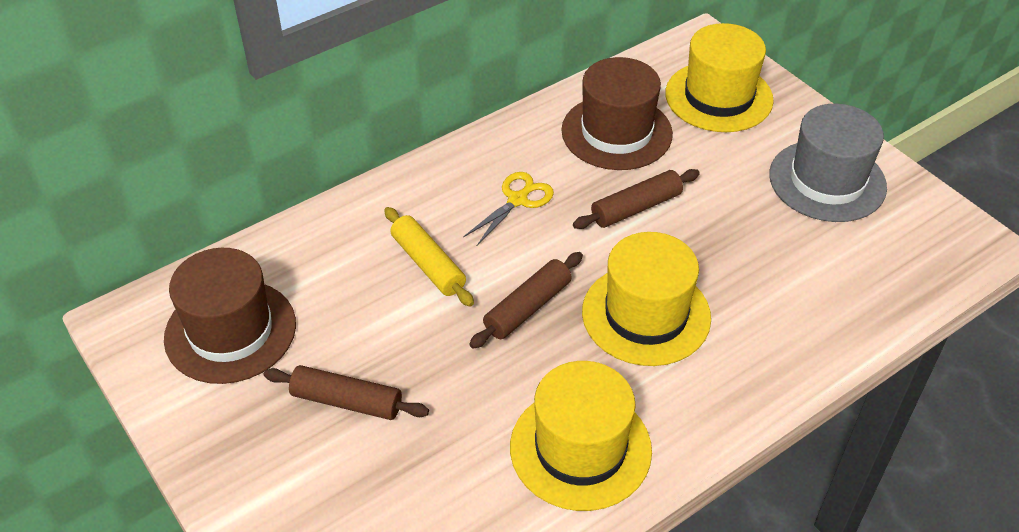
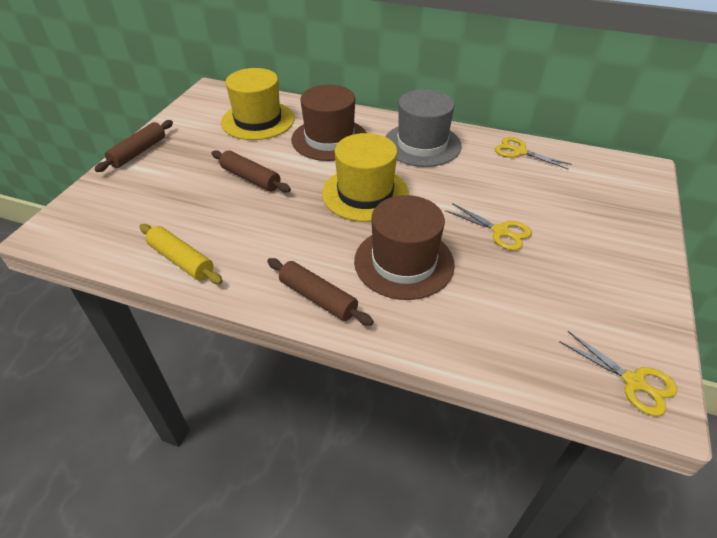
yellow hat: [510,361,652,511] [582,232,711,366] [665,23,774,132] = 3 -> [221,68,295,140] [322,133,409,222] = 2
yellow scissors: [463,172,554,246] = 1 -> [445,203,532,251] [495,137,572,169] [559,331,677,416] = 3

